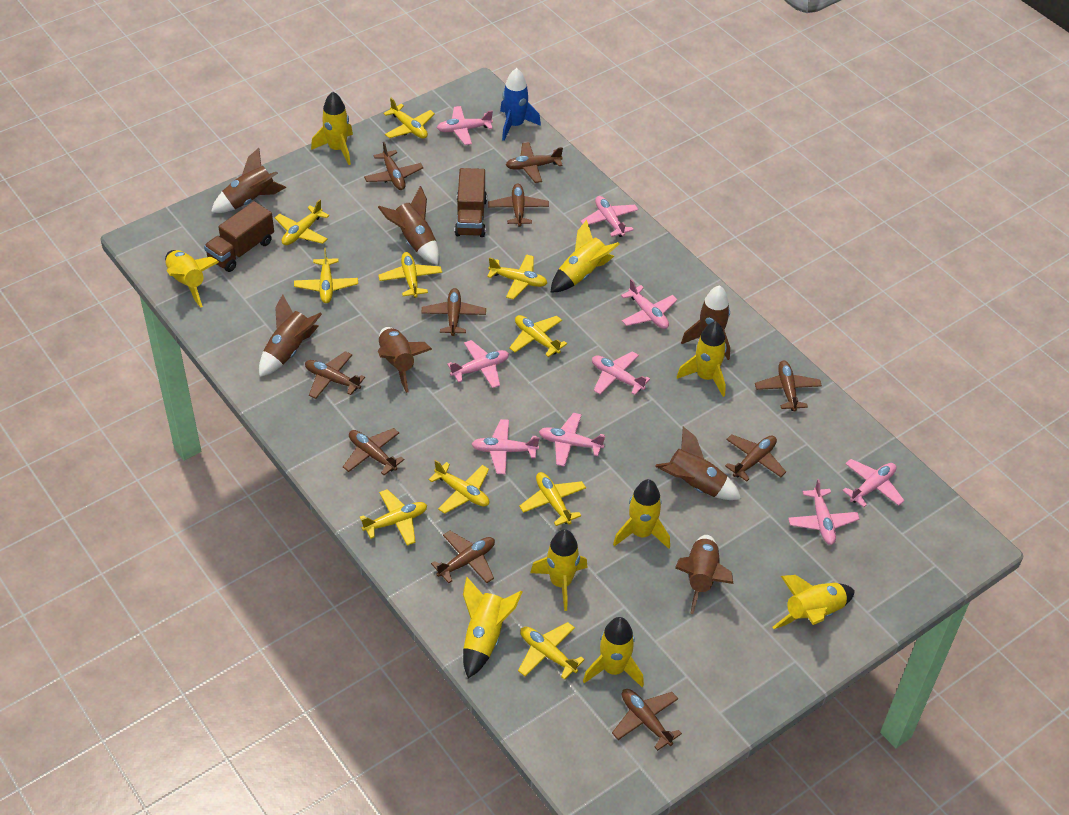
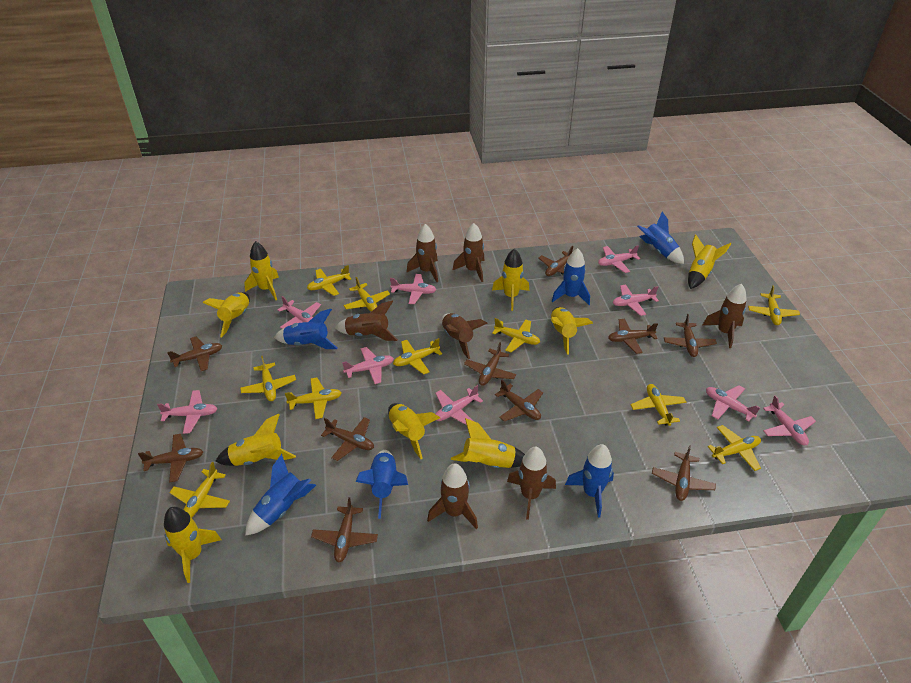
blue rocket: [500,68,541,141] = 1 -> [245,454,316,536] [274,309,338,349] [356,450,408,519] [552,248,590,305] [565,444,614,518] [637,212,684,264] = 6
brown truck: [204,201,274,272] [455,168,487,237] = 2 -> none = 0

